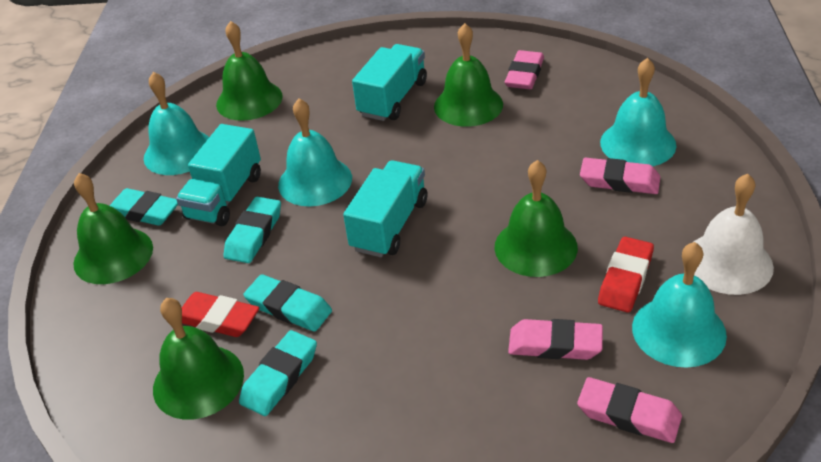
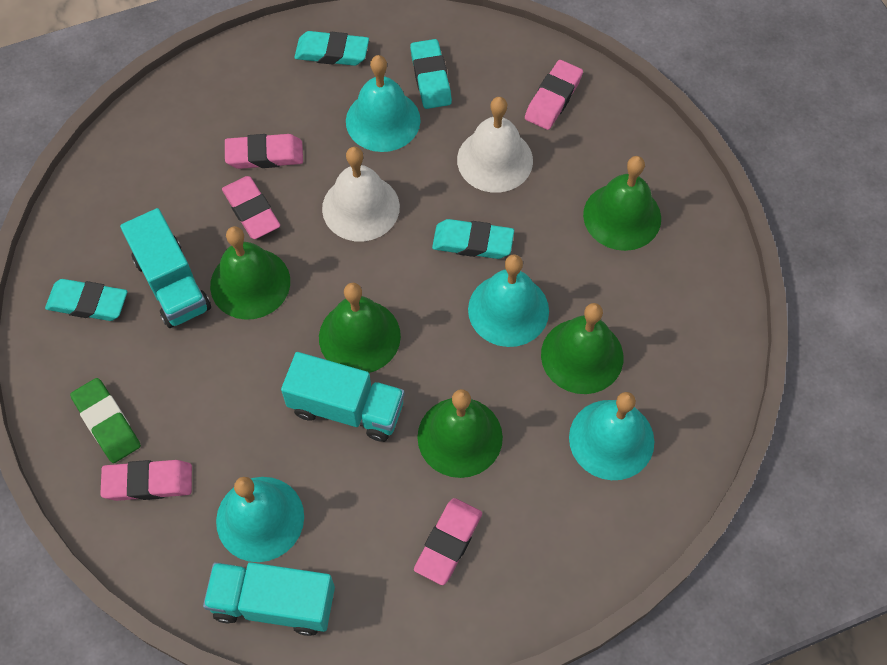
green eraser: none = 0 -> [70,378,141,463] = 1
pink eraser: [505,50,544,89] [508,319,603,360] [577,377,682,443] [580,158,660,194] = 4 -> [100,460,192,501] [222,176,280,239] [225,134,303,169] [414,498,482,585] [525,60,583,130] = 5
red eraser: [182,292,259,337] [598,237,654,313] = 2 -> none = 0
white bell: [692,174,774,295] = 1 -> [322,147,400,241] [457,97,533,193] = 2

